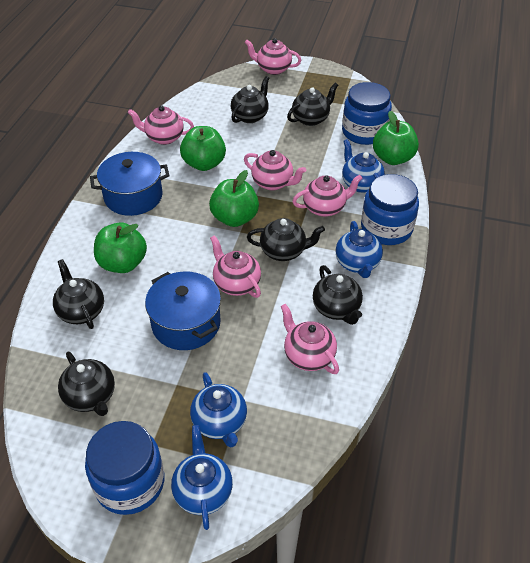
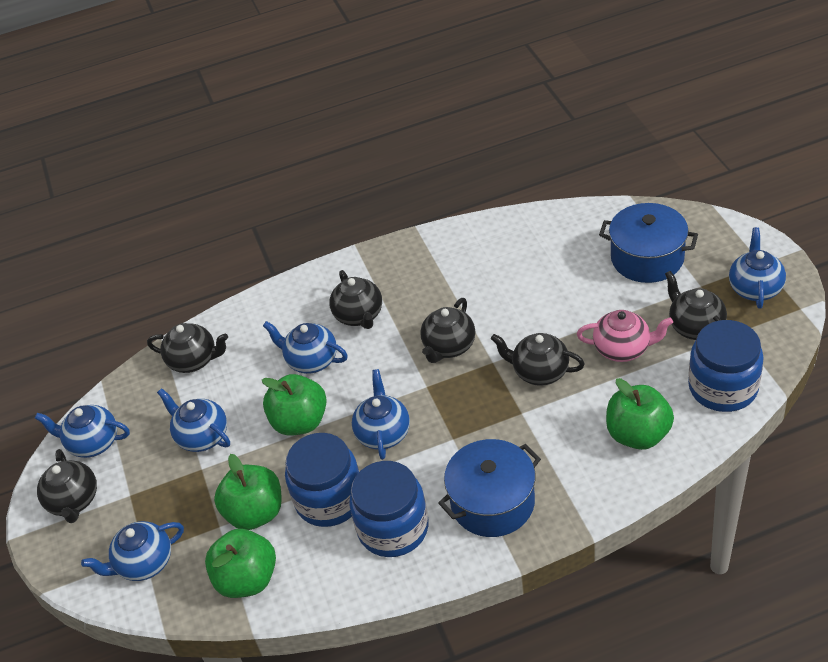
blue teapot: [171,425,233,530] [190,372,247,447] [336,221,383,278] [342,139,385,193] = 4 -> [35,405,130,458] [81,521,184,581] [157,388,230,452] [263,321,348,374] [352,369,410,460] [729,227,786,309] = 6
pink teapot: [128,105,194,145] [210,235,261,298] [244,150,306,190] [245,38,301,75] [281,304,339,374] [292,175,363,217] = 6 -> [577,310,673,362] = 1

